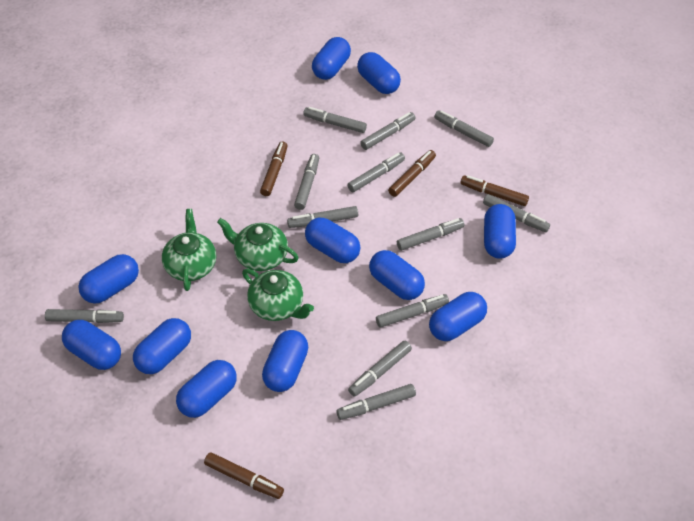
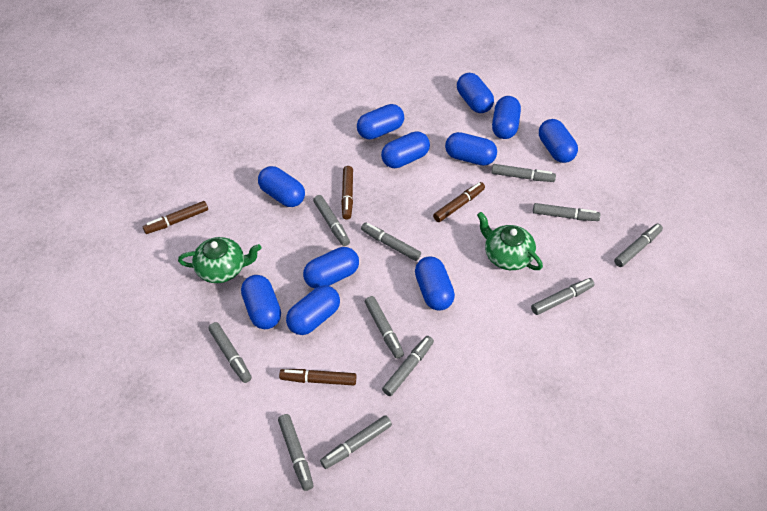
green teapot: [162,209,216,291] [217,218,299,271] [242,269,314,321] = 3 -> [178,237,262,283] [477,212,543,270] = 2
grey marker: [45,309,124,323] [287,206,358,228] [294,154,319,210] [303,107,367,133] [336,384,416,420] [347,153,405,192] [348,341,412,397] [360,112,416,150] [376,294,449,328] [397,218,464,251] [434,110,494,147] [483,194,550,232] = 12 -> [208,322,252,383] [278,414,314,491] [313,195,350,246] [320,415,392,469] [361,222,421,261] [365,296,404,359] [382,336,434,396] [491,164,556,182] [531,278,594,315] [533,203,601,221] [614,224,663,267] = 11

